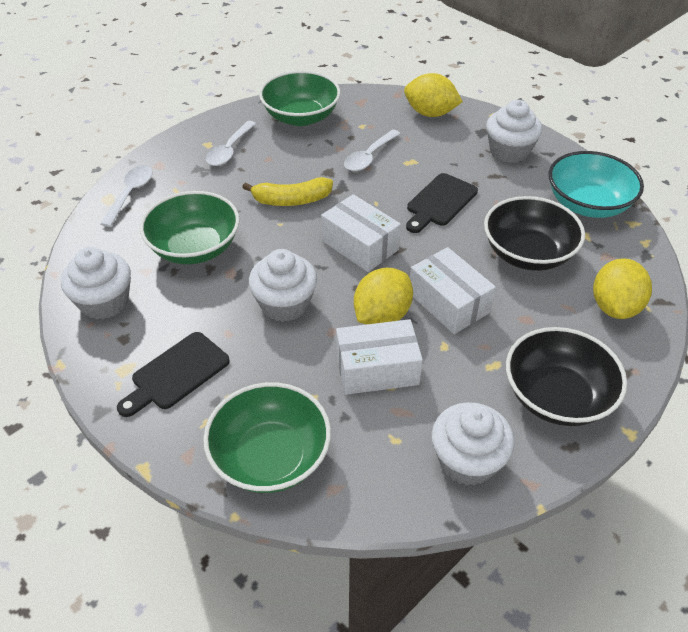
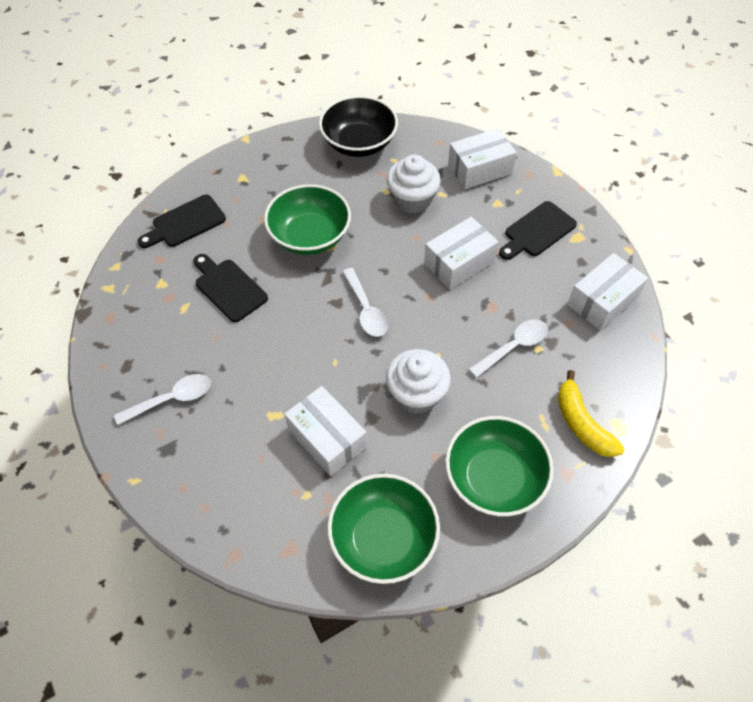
black bowl: [484,196,585,271] [506,327,627,426] = 2 -> [319,96,398,157] = 1
black cutting board: [117,332,230,417] [406,173,478,233] = 2 -> [138,195,226,248] [194,254,268,322] [499,201,577,260] = 3
turquoise bowl: [549,151,644,218] = 1 -> none = 0
white box: [321,194,401,272] [336,319,423,395] [410,247,496,334] = 3 -> [284,386,367,476] [424,217,498,290] [448,128,517,189] [567,253,648,331] = 4
white cupcake: [61,247,131,320] [249,249,317,322] [432,402,514,486] [486,100,542,163] = 4 -> [386,155,441,213] [386,349,451,414] = 2
yellow lemon: [354,268,413,325] [404,73,463,117] [593,258,652,319] = 3 -> none = 0

